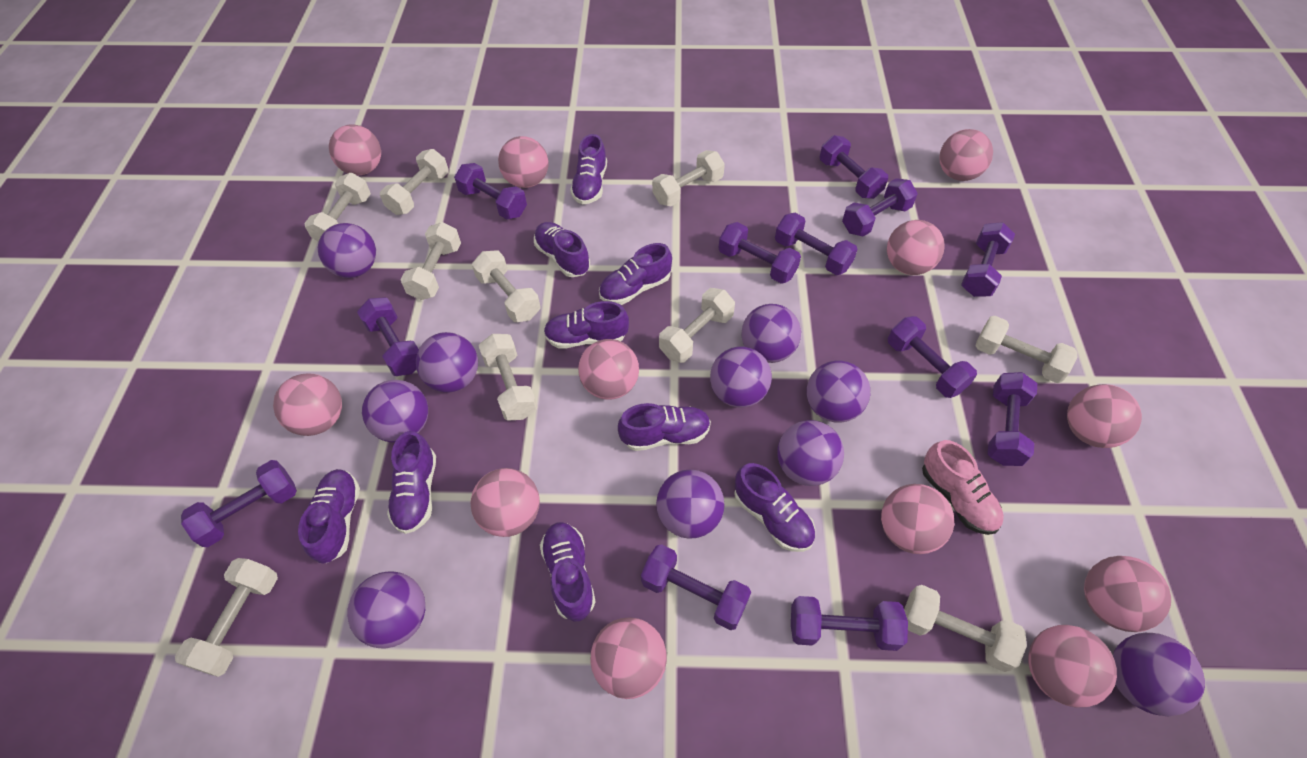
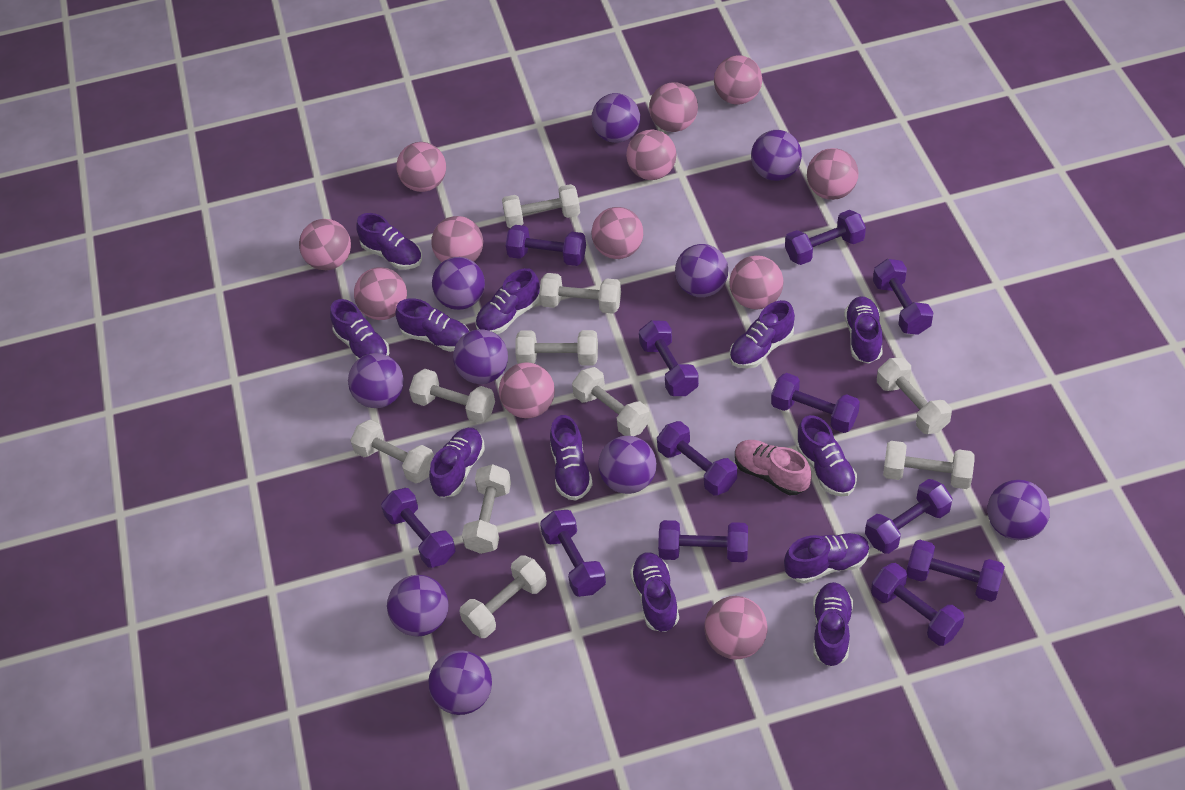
purple shoe: [298,469,360,564] [387,431,436,534] [534,222,590,277] [540,522,596,621] [544,301,629,349] [570,134,607,205] [599,243,672,305] [618,403,711,451] [734,463,815,552] = 9 -> [330,299,389,360] [356,213,422,270] [395,298,470,352] [429,428,485,498] [475,268,540,334] [550,415,593,501] [630,552,679,632] [730,300,795,369] [784,533,870,584] [796,415,857,496] [813,582,853,667] [844,296,883,364] = 12

